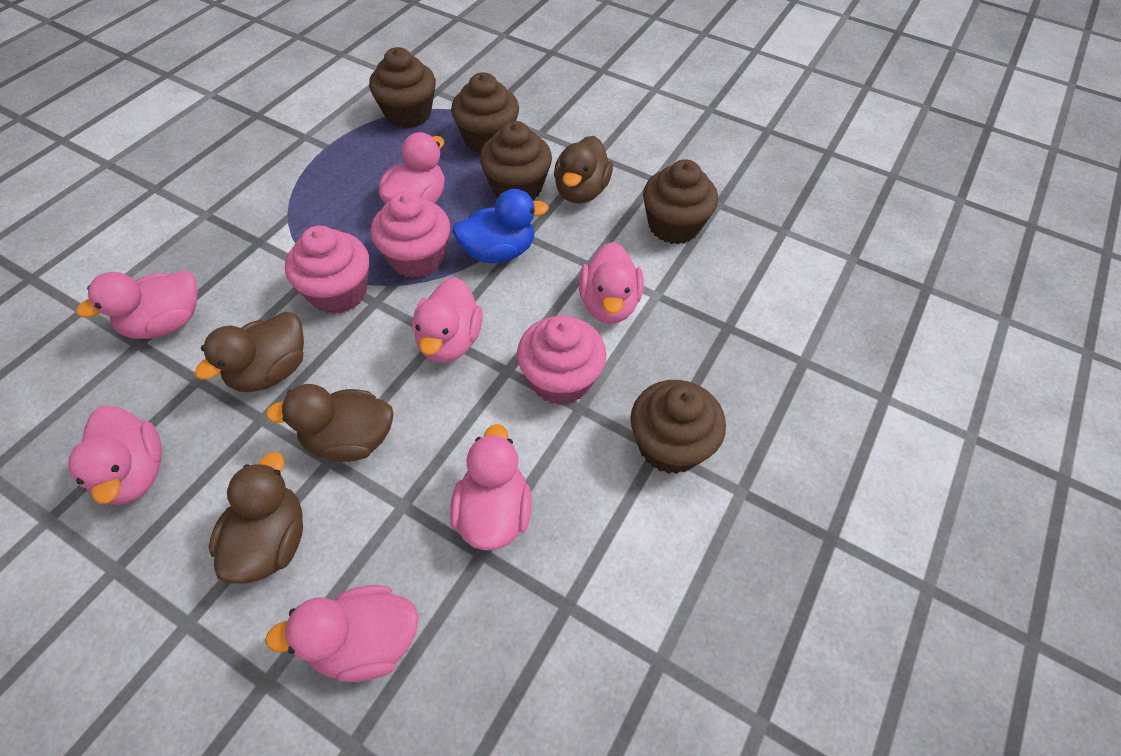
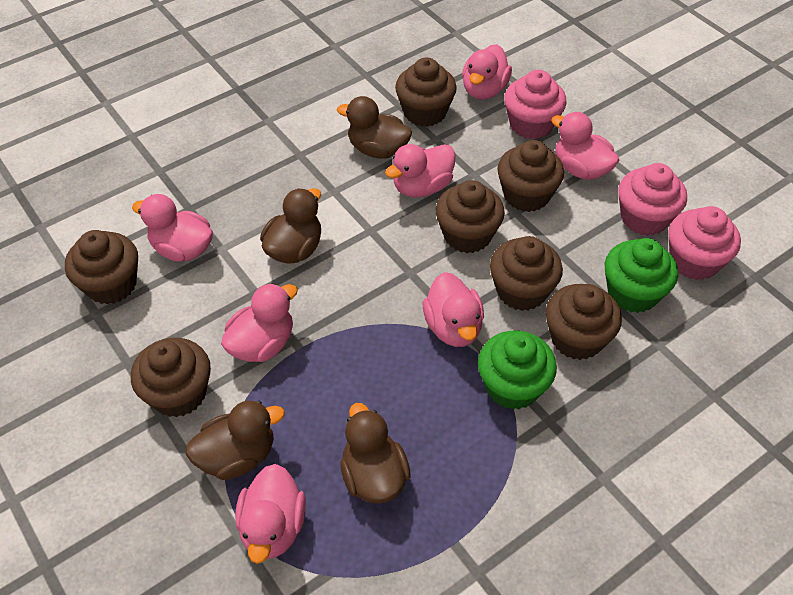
blue duck: [452,189,549,263] = 1 -> none = 0
brown cupcake: [369,47,436,128] [451,72,519,153] [480,121,552,200] [630,380,726,474] [643,159,718,244] = 5 -> [65,230,138,305] [131,338,211,417] [395,57,457,127] [436,180,505,253] [490,236,563,311] [498,140,564,212] [546,284,622,360] = 7
green cupcake: none = 0 -> [478,330,557,410] [605,238,678,313] = 2

